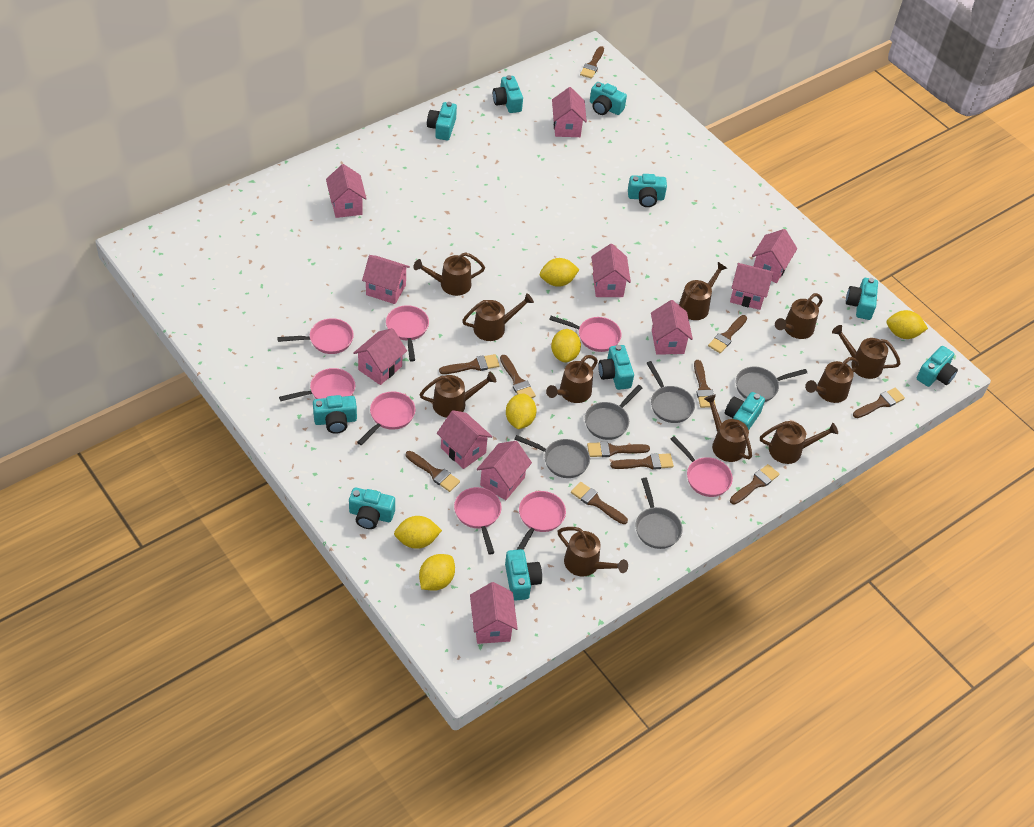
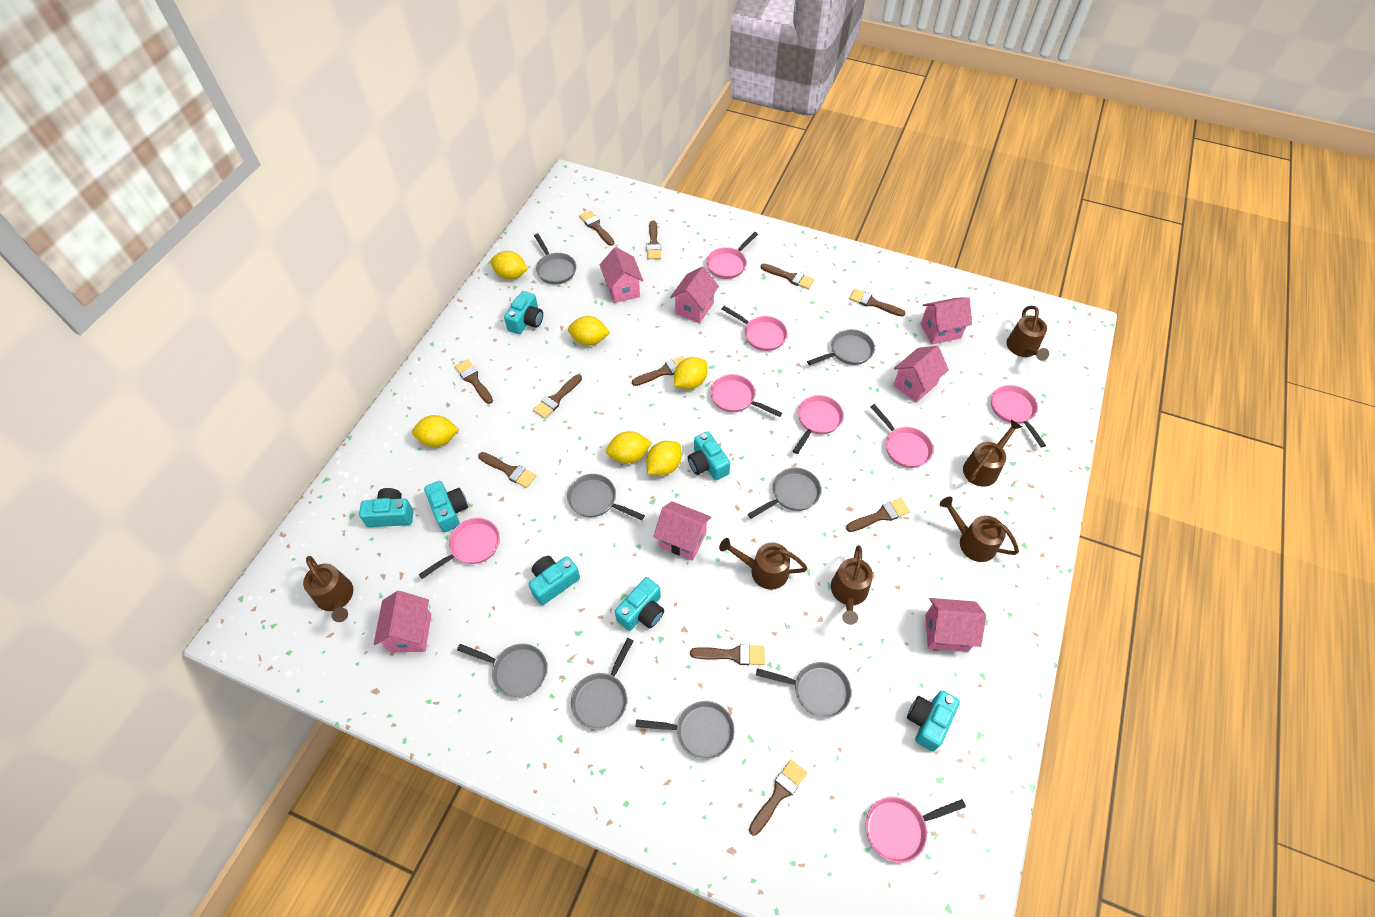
brown watering can: [413,252,485,296] [420,372,496,418] [462,293,534,341] [546,355,598,403] [558,527,628,577] [679,262,727,320] [704,394,752,462] [760,421,838,464] [775,293,823,339] [805,357,859,403] [832,325,901,379] = 11 -> [303,556,353,622] [719,538,808,590] [831,545,873,625] [940,497,1019,562] [963,420,1022,487] [1007,306,1049,361] = 6
grey pan: [514,435,590,478] [585,385,642,440] [636,478,683,549] [647,361,695,423] [736,367,807,402] = 5 -> [457,643,547,698] [534,234,576,285] [567,474,645,520] [571,638,633,729] [635,701,734,759] [748,468,821,519] [756,662,851,718] [807,329,875,365] = 8
pink house: [326,164,367,218] [353,328,407,385] [362,255,410,304] [437,410,492,469] [470,582,518,644] [476,441,532,500] [552,87,587,137] [591,244,631,297] [651,300,693,355] [730,263,773,310] [752,229,797,283] = 11 -> [374,591,431,652] [600,247,643,303] [653,501,711,560] [670,267,719,323] [893,346,949,402] [920,297,972,344] [925,598,986,652] = 7
turquoise camera: [313,395,357,434] [349,488,395,529] [427,102,457,141] [493,75,523,113] [505,549,542,601] [590,82,627,115] [598,345,634,390] [628,174,667,207] [725,392,765,430] [846,278,878,320] [917,346,958,387] = 11 -> [359,488,414,527] [424,481,468,532] [504,291,543,334] [528,556,580,605] [615,577,664,631] [688,431,730,480] [907,691,960,751] = 7

